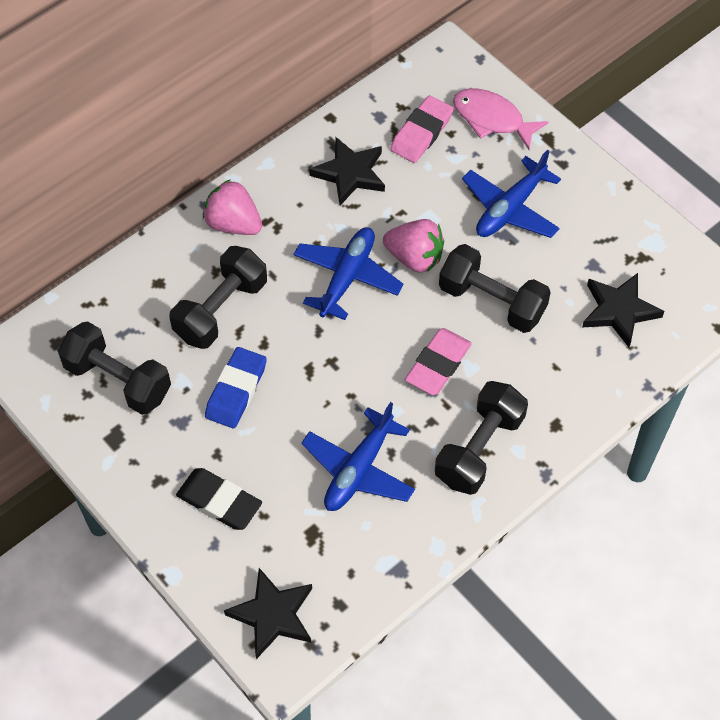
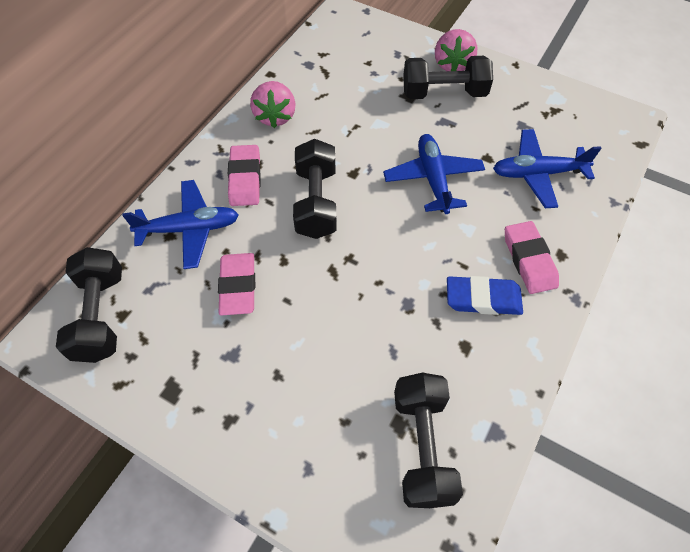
black eraser: [176,468,262,530] = 1 -> none = 0
black star: [224,568,312,659] [309,137,385,205] [582,273,664,347] = 3 -> none = 0
pink eraser: [390,95,454,163] [405,328,472,395] = 2 -> [218,253,255,316] [228,145,261,206] [505,221,559,294] = 3
pink fish: [453,89,548,150] = 1 -> none = 0

